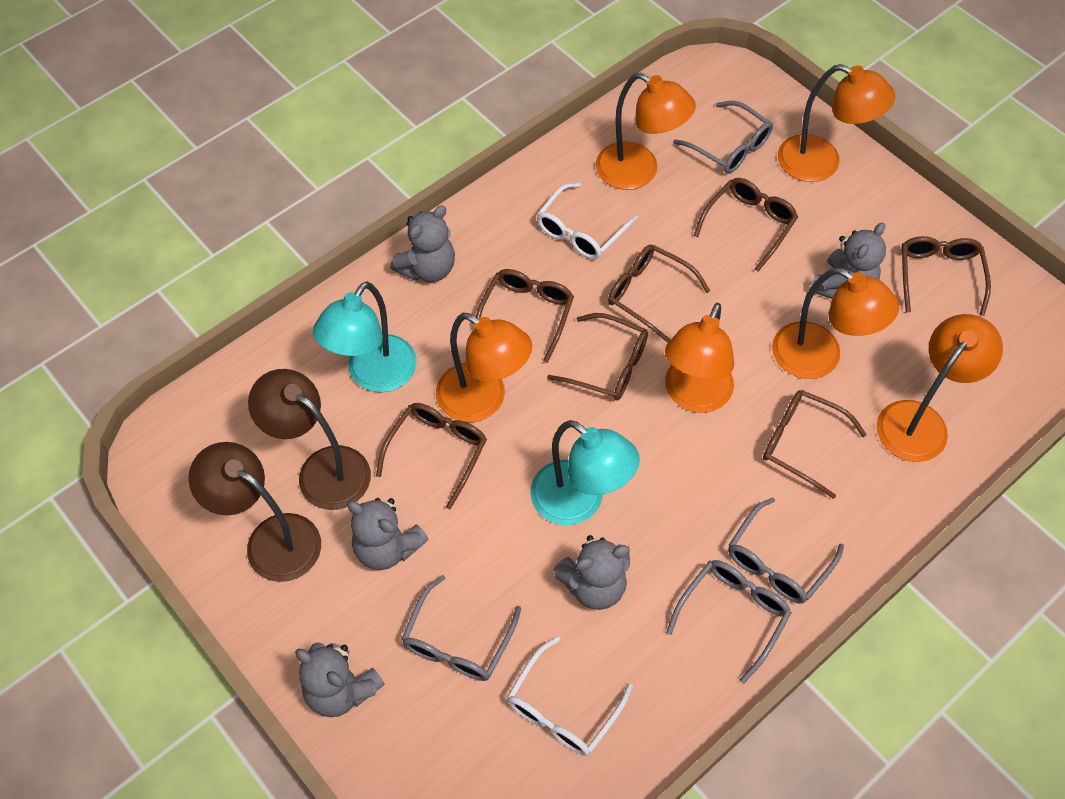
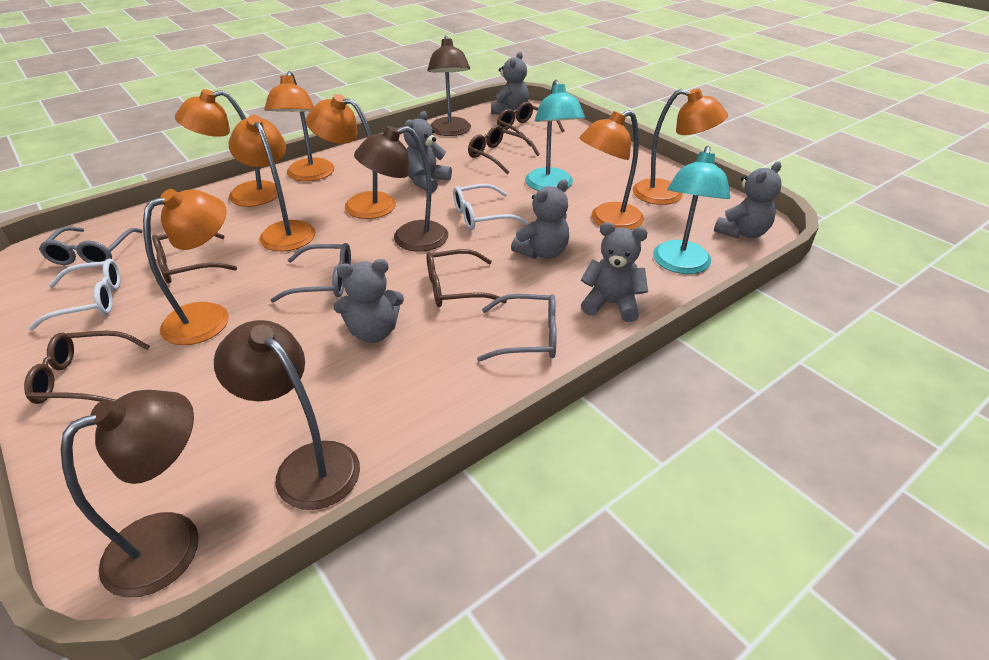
brown glasses: [376,403,487,509] [474,269,574,363] [547,313,648,400] [608,244,710,343] [694,178,798,272] [763,390,867,499] [901,236,991,316] = 7 -> [24,331,150,404] [152,233,237,283] [427,249,507,307] [468,125,540,174] [497,102,565,147] = 5
brown lamp: [188,442,321,582] [248,369,371,510] = 2 -> [61,390,199,598] [214,320,360,510] [354,126,448,252] [427,36,471,136] = 4
grey glasses: [401,575,521,681] [666,560,791,684] [673,101,773,174] [728,497,844,603] = 4 -> [39,227,143,265] [270,243,351,303] [477,294,557,362] = 3
grey teddy bear: [295,642,385,717] [347,498,429,570] [390,205,455,282] [554,535,630,610] [811,222,886,299] = 5 -> [333,259,404,343] [403,111,452,193] [491,52,529,115] [511,179,569,259] [581,222,648,322] [714,161,782,239] = 6
orange lamp: [436,313,532,422] [596,72,696,190] [665,303,734,413] [772,268,899,379] [778,64,895,182] [877,314,1003,462] = 6 -> [143,189,229,345] [175,89,278,207] [229,115,315,251] [264,71,334,182] [306,94,396,219] [579,110,644,230] [633,88,728,205] = 7

